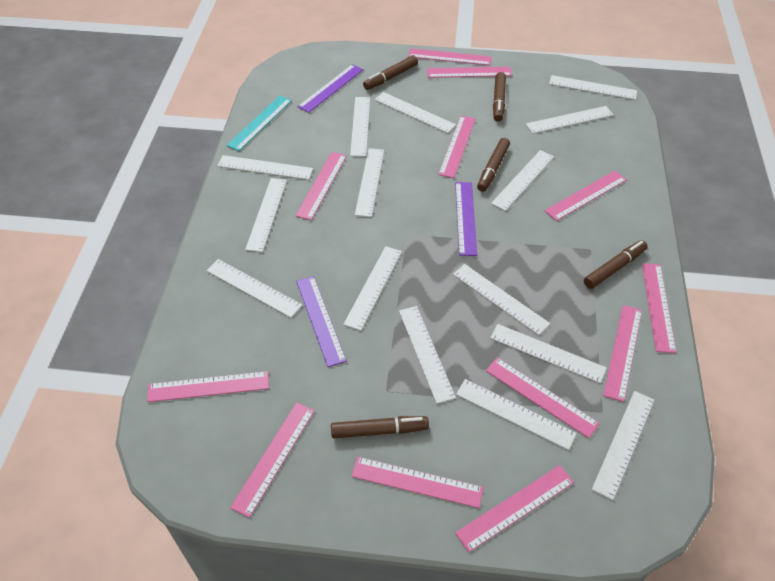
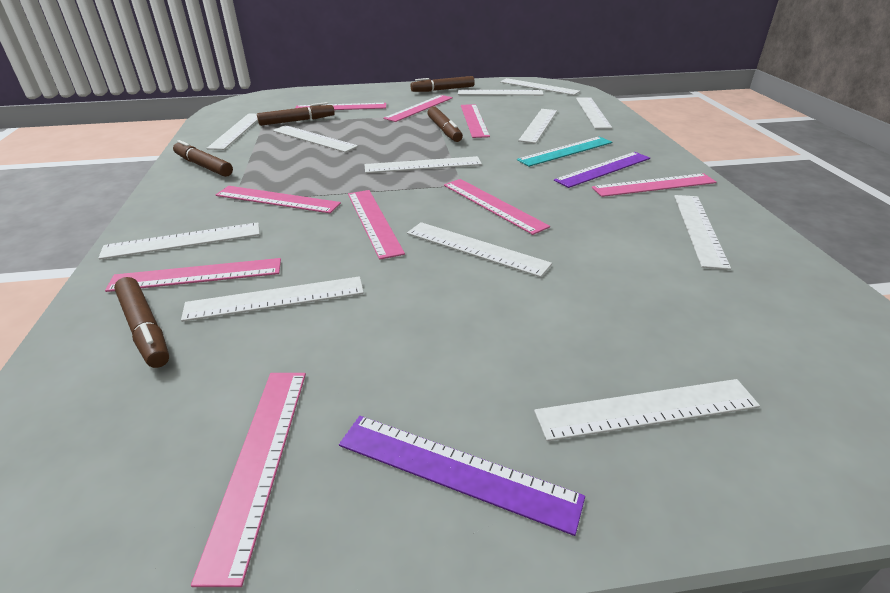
pink ruler: [147,371,269,402] [230,403,315,518] [295,152,347,220] [352,457,484,508] [408,48,492,66] [427,67,512,78] [438,116,475,178] [455,465,574,552] [486,358,600,438] [545,171,627,221] [603,305,642,402] [642,263,676,353] = 12 -> [105,258,281,292] [191,373,306,587] [215,186,341,213] [295,103,386,110] [348,190,405,260] [383,95,453,122] [444,179,550,235] [461,104,490,138] [592,173,716,197] = 9
purple ruler: [296,276,347,367] [297,64,363,113] [455,182,477,256] = 3 -> [339,416,585,536] [554,152,650,188] = 2
white ruler: [206,259,302,318] [218,155,313,180] [245,178,287,252] [343,246,402,331] [350,97,370,157] [355,148,384,217] [375,92,456,133] [399,306,456,404] [453,264,550,335] [456,379,577,450] [490,324,607,383] [491,150,554,211] [526,106,613,134] [549,75,637,100] [592,391,654,500] = 15 -> [98,222,260,260] [181,276,364,322] [206,113,258,150] [272,125,358,152] [365,156,482,173] [407,222,552,277] [458,90,544,95] [500,78,580,95] [518,109,557,143] [534,379,760,441] [576,97,612,129] [674,195,731,270] = 12

